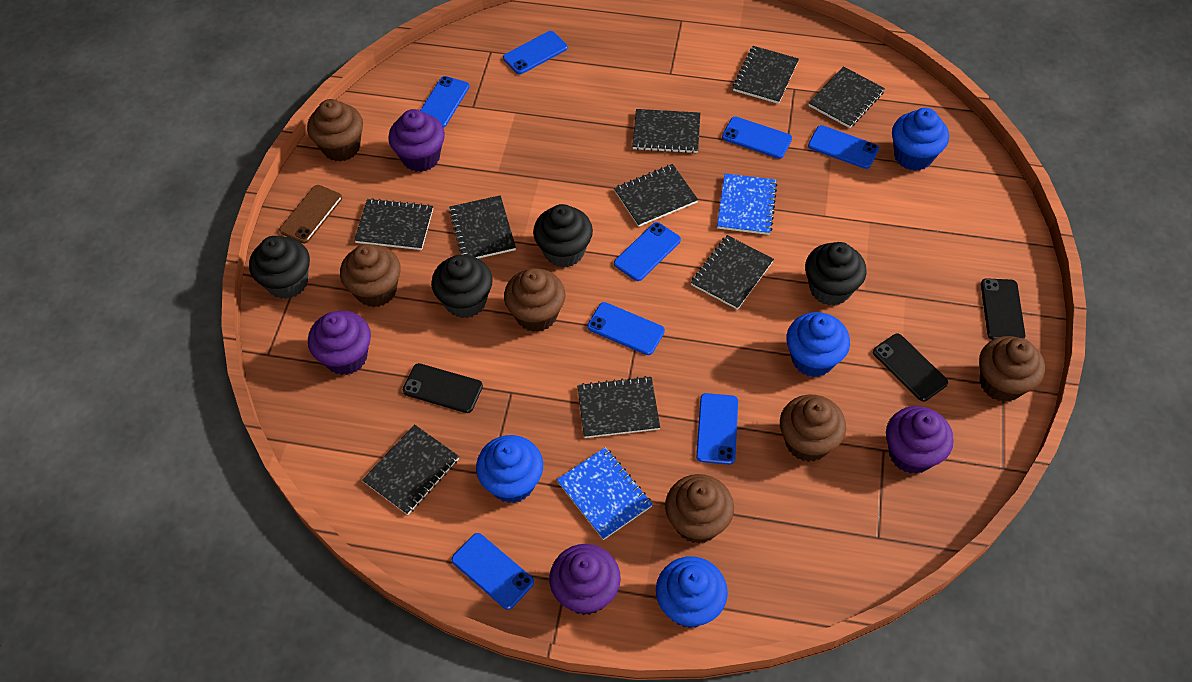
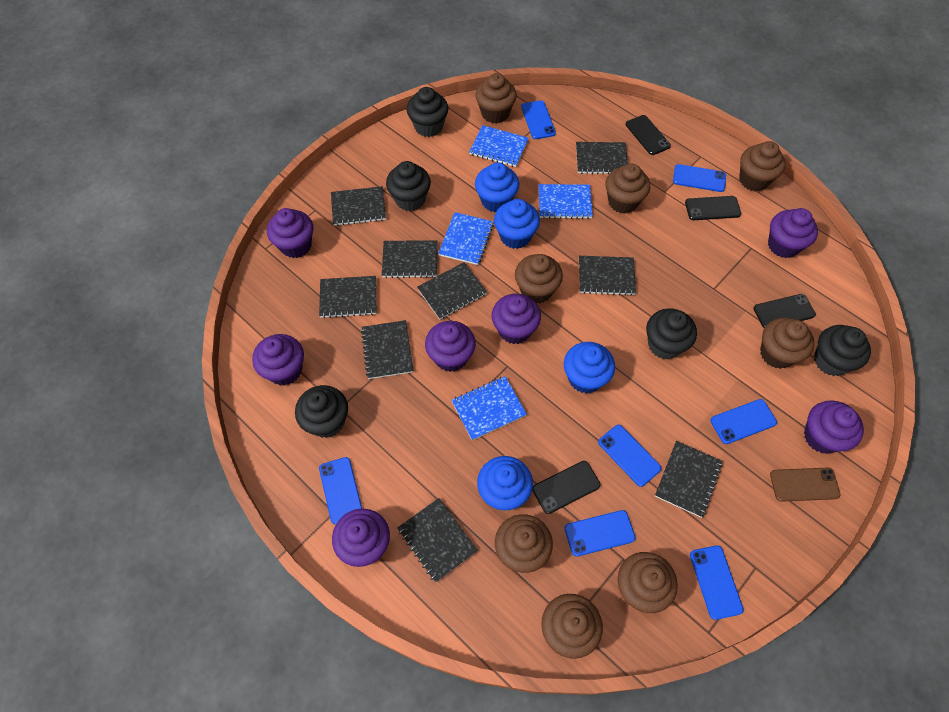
black cupcake: [249,236,310,299] [431,255,493,318] [533,204,593,268] [805,242,867,306] = 4 -> [295,385,348,438] [386,161,431,211] [407,87,448,137] [646,308,697,359] [814,325,871,376] = 5
black phone: [403,363,483,413] [873,334,948,401] [981,278,1025,340] = 3 -> [532,461,601,514] [626,115,671,155] [685,196,741,220] [753,294,816,328] = 4
blue notebook: [557,447,653,540] [717,173,777,235] = 2 -> [438,212,494,265] [451,376,527,440] [469,125,529,167] [539,184,593,219] = 4
blue phone: [420,76,469,128] [451,533,534,610] [503,31,568,74] [587,302,665,355] [614,222,681,281] [696,393,738,465] [722,116,792,159] [808,125,879,169] = 8 -> [319,457,362,524] [521,100,556,139] [564,510,636,557] [598,425,662,487] [673,164,726,192] [690,545,744,620] [710,399,777,444] = 7
brown cupcake: [307,99,363,162] [340,244,401,307] [504,268,565,332] [665,474,734,544] [780,394,846,462] [979,336,1045,402] = 6 -> [475,73,517,123] [495,514,553,573] [515,254,563,303] [541,594,603,659] [606,163,650,214] [618,552,678,613] [739,141,785,191] [760,317,814,369] = 8
purple cupcake: [308,311,371,375] [388,109,445,172] [549,544,621,615] [886,406,954,474] = 4 -> [252,334,304,386] [267,208,314,258] [332,509,390,567] [425,321,476,372] [492,294,541,344] [768,208,818,258] [804,400,864,454] = 7

